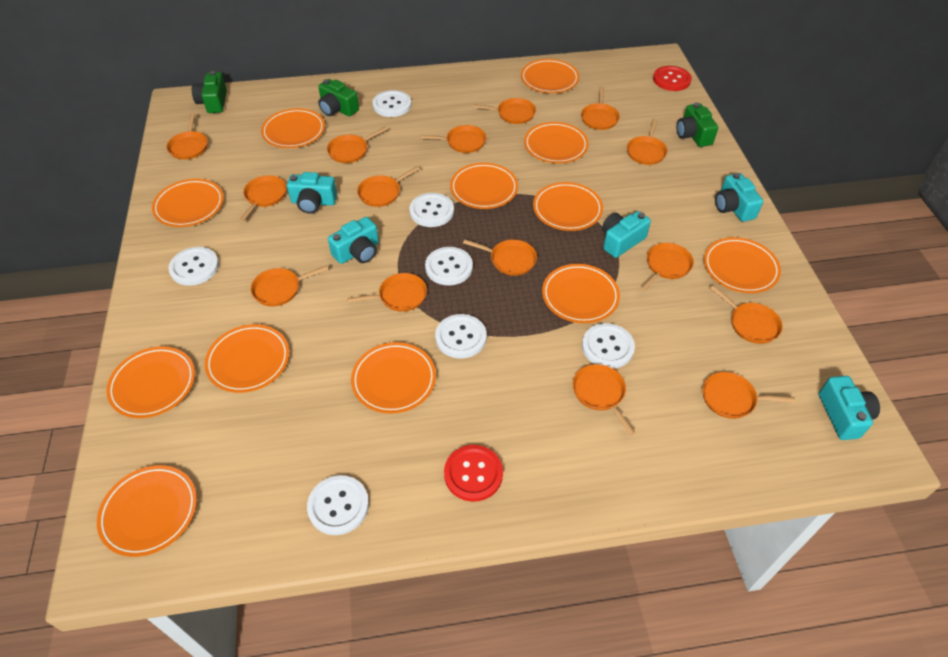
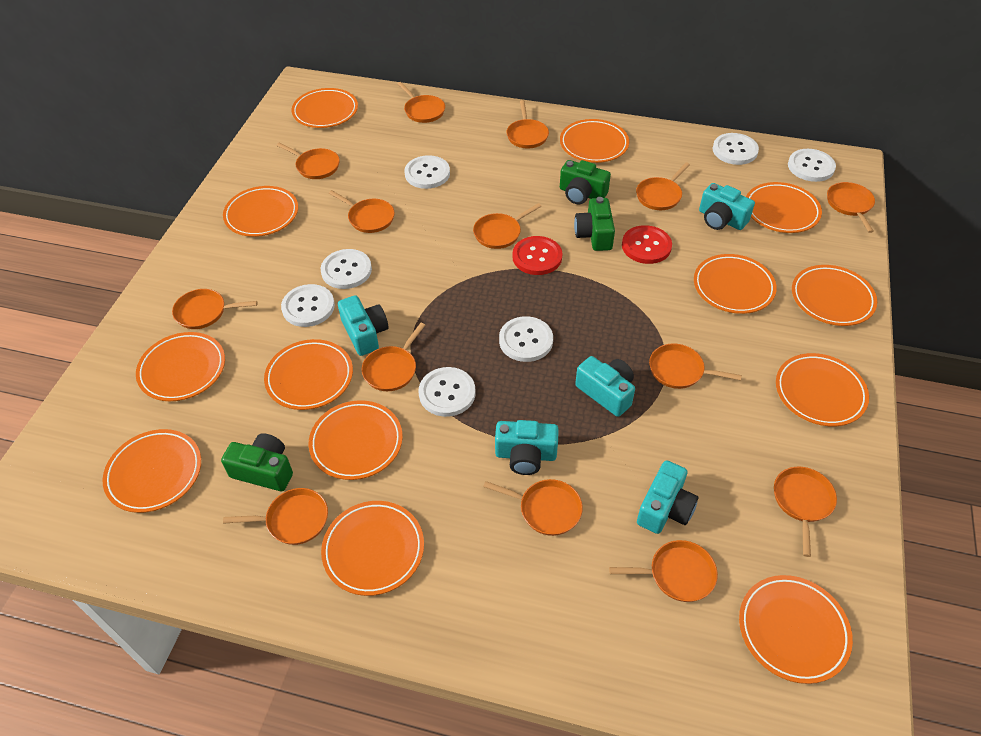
orange pan: [166,113,208,160] [239,175,286,222] [251,265,328,306] [327,127,387,163] [347,273,427,312] [357,166,420,207] [420,125,486,153] [463,239,537,276] [473,98,536,124] [573,364,636,435] [581,86,620,130] [627,119,667,165] [641,243,694,291] [703,372,795,419] [710,285,783,344] = 15 -> [172,289,257,329] [223,488,328,545] [276,143,340,179] [329,190,395,233] [362,323,425,391] [398,82,445,123] [473,203,541,249] [483,479,583,536] [507,100,549,148] [609,540,718,602] [636,162,690,210] [649,343,742,389] [774,467,837,557] [827,182,875,233] = 14
orange plate: [97,465,197,557] [106,346,195,418] [152,179,224,227] [205,324,289,393] [261,108,325,148] [351,342,436,414] [450,163,518,209] [521,59,579,93] [524,122,589,163] [533,182,603,231] [542,264,620,323] [704,237,781,293] = 12 -> [102,429,201,513] [136,332,225,401] [223,186,298,237] [264,339,353,410] [292,88,358,128] [309,400,403,480] [321,501,424,596] [560,119,629,163] [694,254,777,314] [739,575,853,684] [746,182,822,233] [776,353,869,426] [792,265,877,326] = 13

